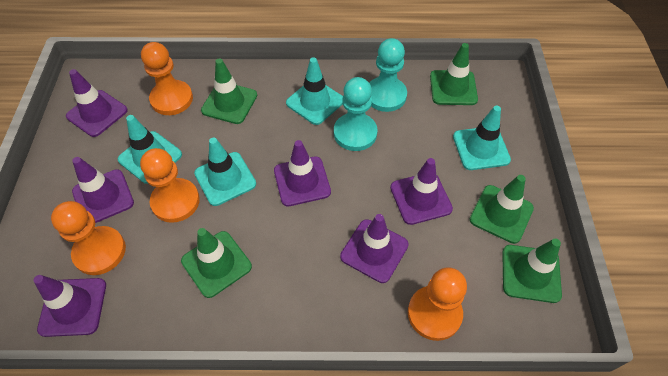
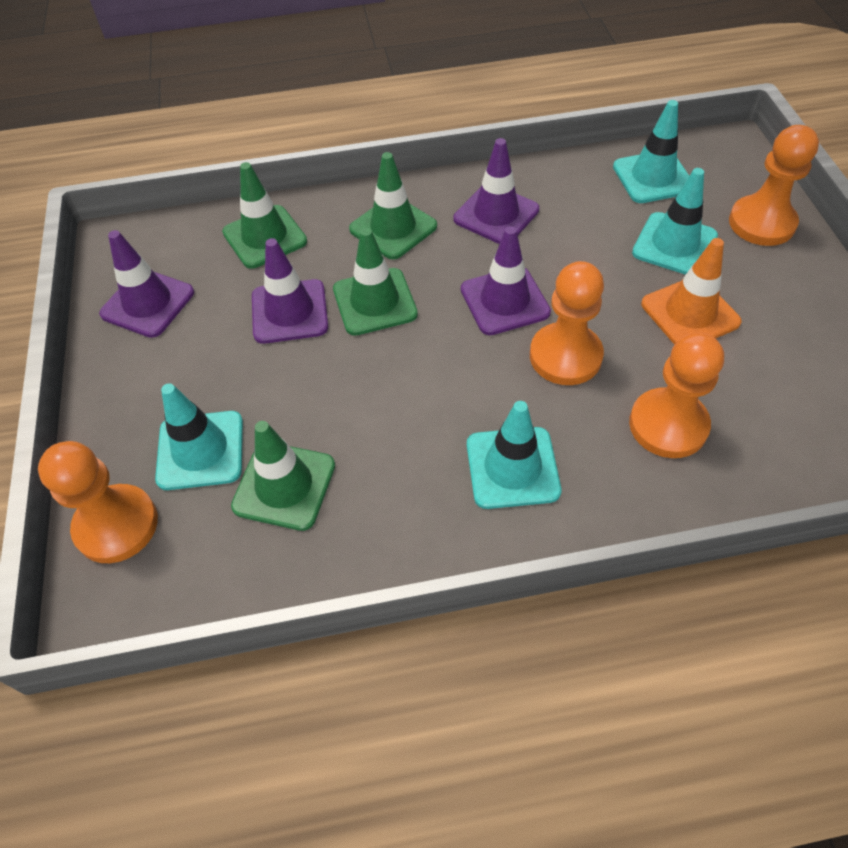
green traffic cone: [181,228,252,298] [201,58,257,124] [430,43,478,105] [470,175,534,244] [502,238,562,303] = 5 -> [222,162,307,269] [231,421,335,531] [333,228,418,336] [349,152,437,259] = 4
orange traffic cone: none = 0 -> [641,238,742,345] = 1
purple traffic cone: [33,275,106,337] [66,69,128,137] [72,157,134,223] [274,140,331,206] [340,214,409,283] [390,158,453,225] = 6 -> [99,230,194,338] [252,238,328,344] [453,138,539,244] [461,226,551,335] = 4
turquoise pawn: [334,77,378,151] [369,38,407,112] = 2 -> none = 0

